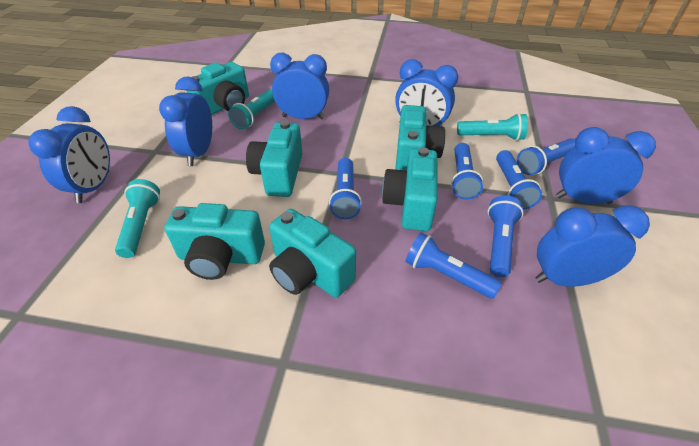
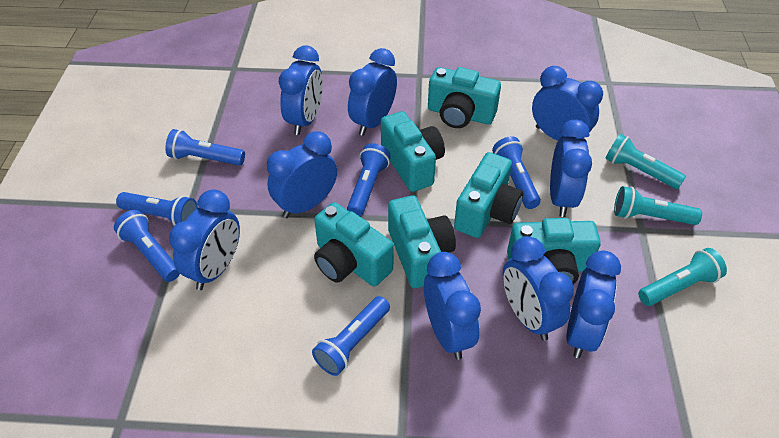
blue clock: [28,106,110,203] [159,76,212,166] [270,53,329,120] [395,59,458,127] [535,205,650,287] [556,127,656,204] = 6 -> [169,189,240,290] [267,131,337,218] [279,45,323,135] [348,48,397,136] [424,252,481,360] [503,236,574,341] [532,66,603,140] [550,120,592,217] [566,250,621,358] = 9

